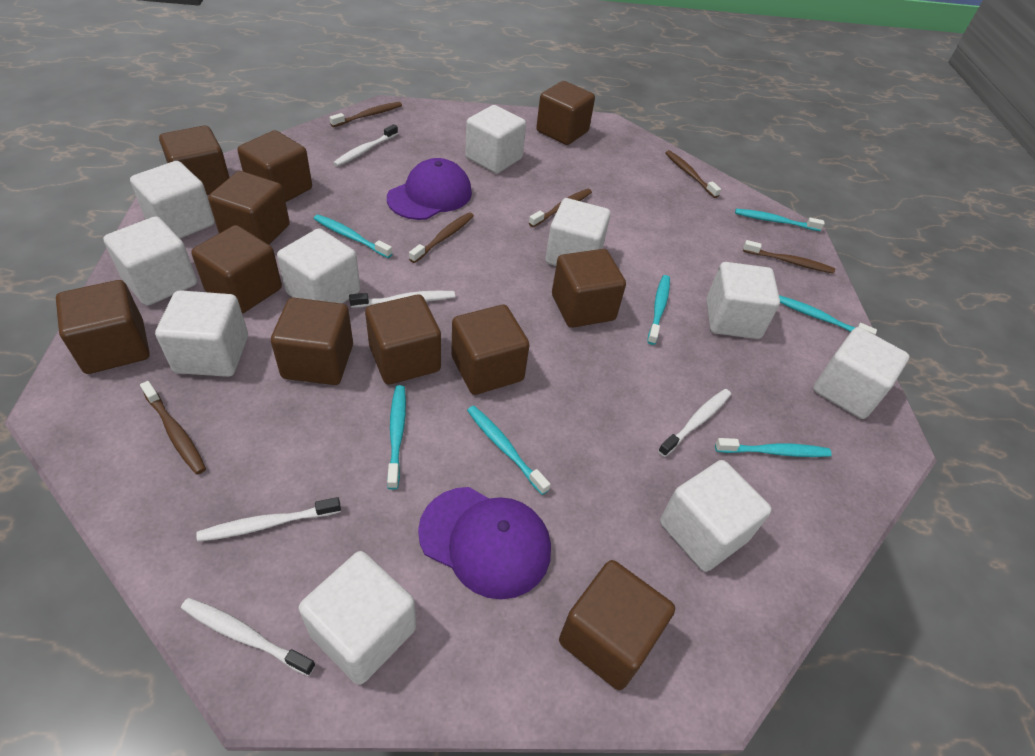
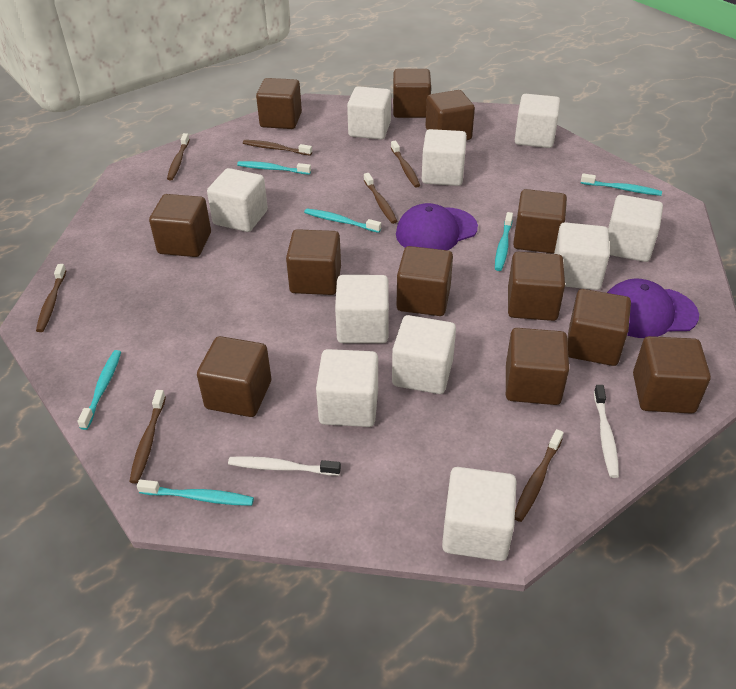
brown cube: [56,280,150,374] [159,125,230,195] [191,225,282,314] [208,171,290,245] [237,130,312,202] [271,298,353,385] [365,295,441,385] [451,305,529,395] [536,81,595,145] [552,249,626,328] [559,560,675,690] = 11 -> [149,194,211,257] [197,336,271,417] [256,78,302,129] [286,229,341,295] [393,69,431,118] [396,246,453,316] [425,90,475,140] [506,328,569,405] [508,252,565,321] [513,189,567,254] [567,289,631,366] [633,336,711,414] = 12
brown toothbrush: [140,381,206,475] [329,102,402,127] [409,212,474,263] [529,189,592,227] [665,150,721,198] [743,240,835,274] = 6 -> [36,264,67,332] [129,390,166,484] [167,133,190,181] [243,140,312,156] [364,173,397,224] [391,141,420,188] [515,429,564,522] = 7
turquoise toothbrush: [314,215,393,258] [387,385,406,490] [467,406,550,495] [647,275,670,345] [715,438,832,457] [735,209,825,231] [779,295,877,335] = 7 -> [77,350,121,430] [137,480,254,506] [237,161,311,175] [304,208,381,233] [495,212,513,271] [581,173,662,196] = 6
white toothbrush: [181,598,316,676] [196,497,341,542] [333,124,398,167] [349,291,455,308] [658,389,731,457] = 5 -> [228,456,341,476] [594,385,619,478] = 2

